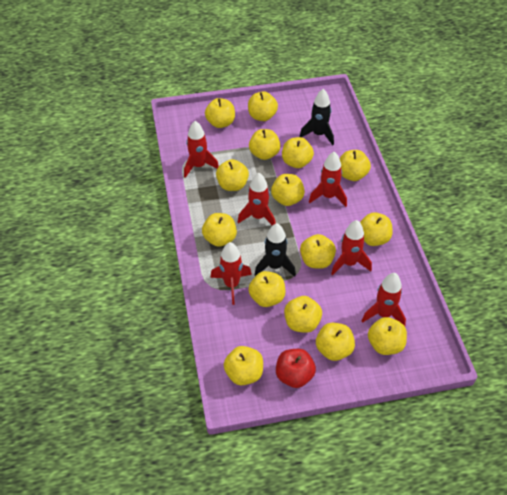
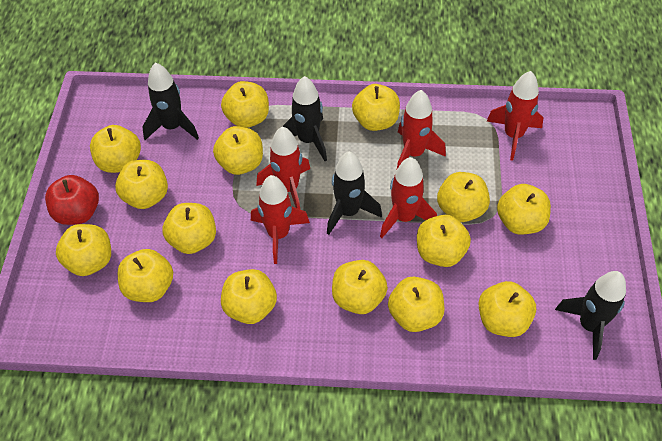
black rocket: [255,223,296,277] [300,89,334,145] = 2 -> [142,63,199,140] [283,76,327,161] [327,151,382,235] [555,271,626,360] = 4
red rocket: [184,121,219,178] [210,242,252,305] [238,173,276,225] [309,152,347,207] [331,220,372,275] [362,273,406,326] = 6 -> [251,175,310,264] [256,126,310,209] [380,157,437,238] [397,90,446,169] [487,71,543,160] = 5

